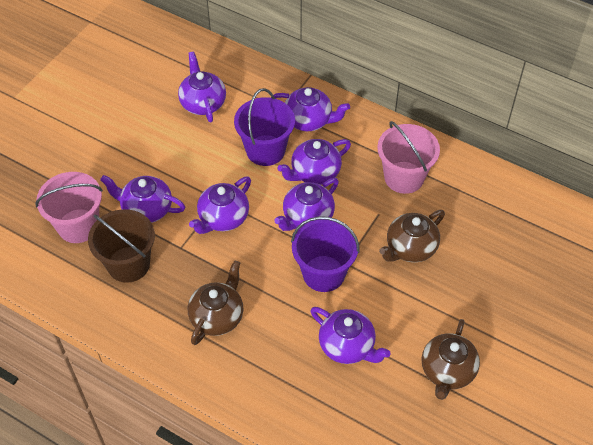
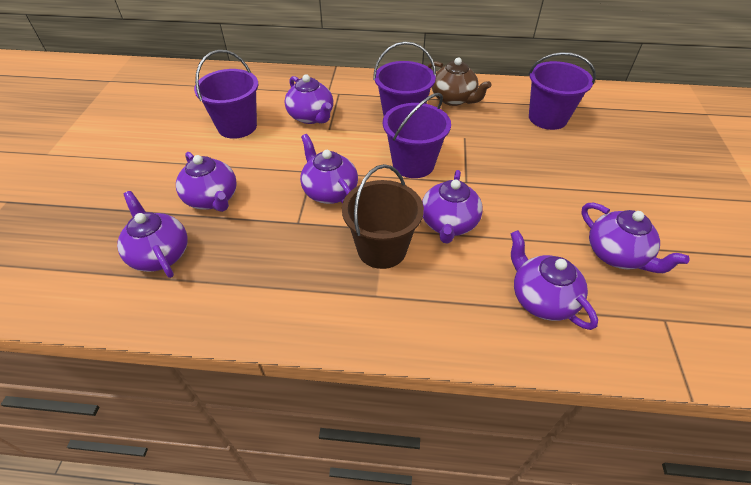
brown teapot: [188,260,244,345] [379,210,445,262] [422,319,480,400] = 3 -> [428,58,491,106] = 1
pink bucket: [35,172,103,243] [377,121,440,194] = 2 -> none = 0
purple bucket: [234,88,295,166] [291,216,360,292] = 2 -> [194,50,258,139] [373,41,436,116] [383,93,451,178] [529,52,596,130] = 4

